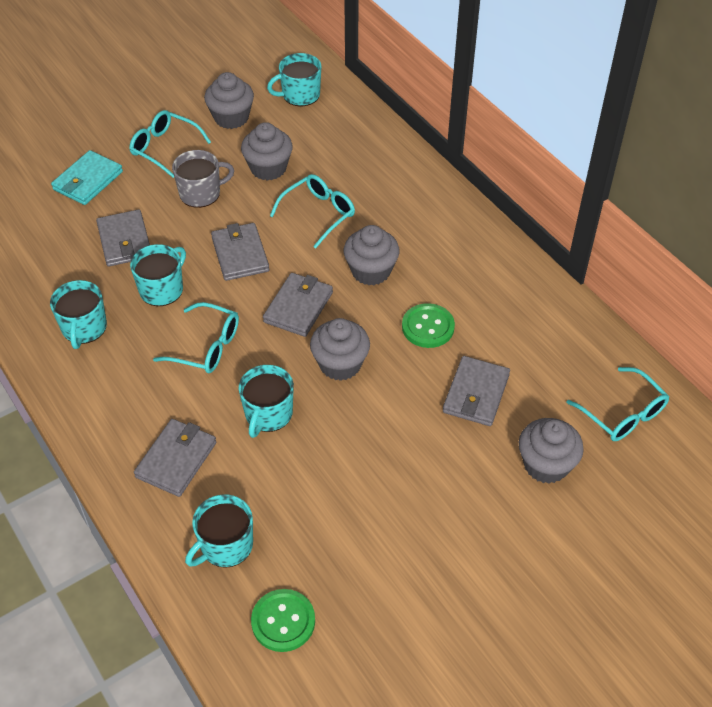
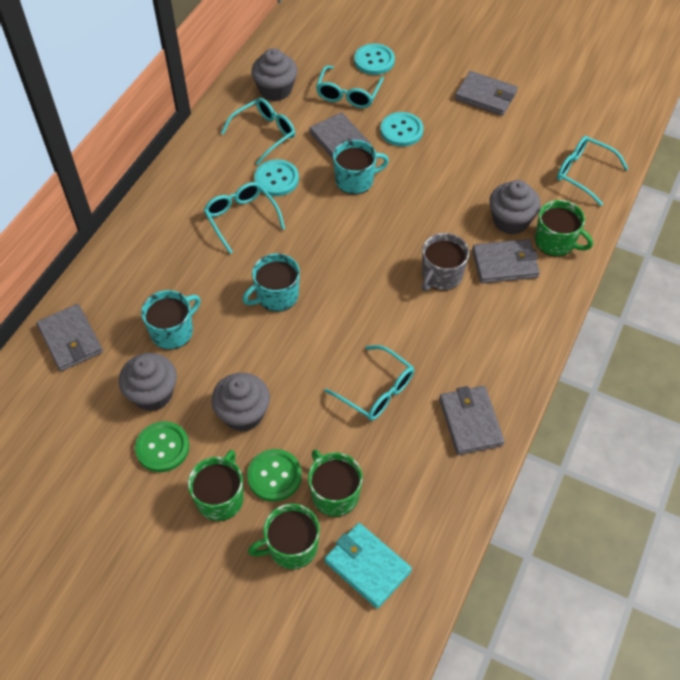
green mug: none = 0 -> [188,450,244,521] [248,504,320,570] [308,449,363,517] [535,200,593,257] = 4
grey cupcake: [204,72,254,129] [241,122,293,181] [310,318,370,381] [344,225,400,285] [519,418,584,484] = 5 -> [119,353,177,411] [211,373,270,432] [251,48,298,101] [489,180,541,235] = 4
turquoise button: none = 0 -> [254,159,299,196] [354,43,395,75] [380,112,423,147] = 3
turquoise glasses: [129,110,211,178] [153,302,239,373] [270,174,355,249] [566,367,669,441] = 4 -> [204,182,285,254] [221,98,295,165] [316,65,384,108] [324,345,414,421] [557,136,628,206] = 5
turquoise mug: [50,280,107,349] [130,244,186,306] [185,494,253,568] [239,365,294,438] [267,53,321,106] = 5 -> [141,290,201,350] [242,254,300,312] [333,140,389,195] = 3

